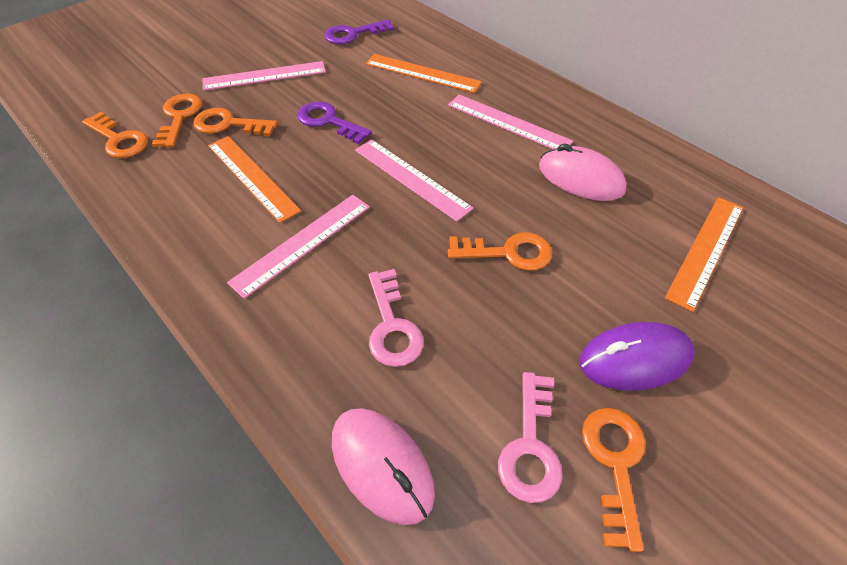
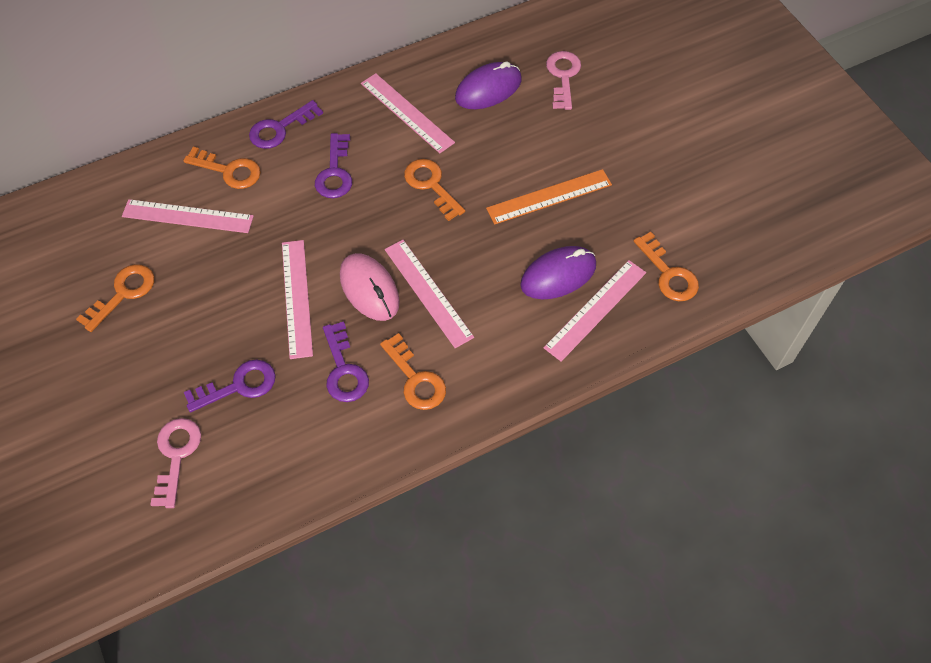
orange ruler: [208,136,301,223] [365,54,482,93] [665,197,743,312] = 3 -> [486,169,612,225] = 1
pink mouse: [332,408,435,525] [539,144,627,201] = 2 -> [340,253,400,321] = 1
pink ruler: [203,61,326,91] [227,195,370,299] [355,139,474,222] [448,94,573,149] = 4 -> [122,199,254,233] [282,240,313,359] [361,73,455,153] [385,240,474,348] [543,260,646,362] = 5
purple key: [297,101,372,144] [324,19,394,45] = 2 -> [184,360,276,412] [249,100,323,149] [315,133,352,198] [323,321,369,402] = 4
purple mouse: [579,322,695,391] = 1 -> [455,61,522,109] [520,246,596,299] = 2

